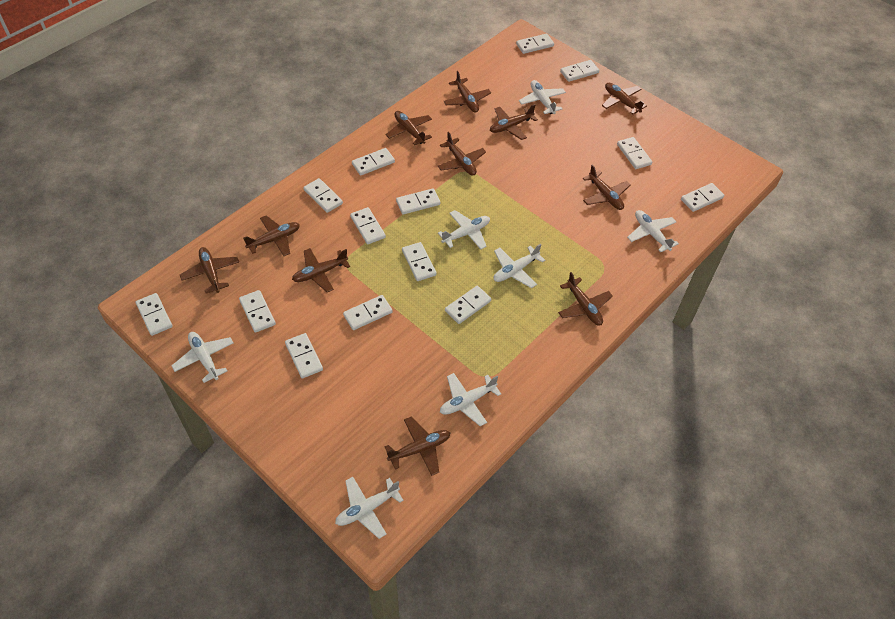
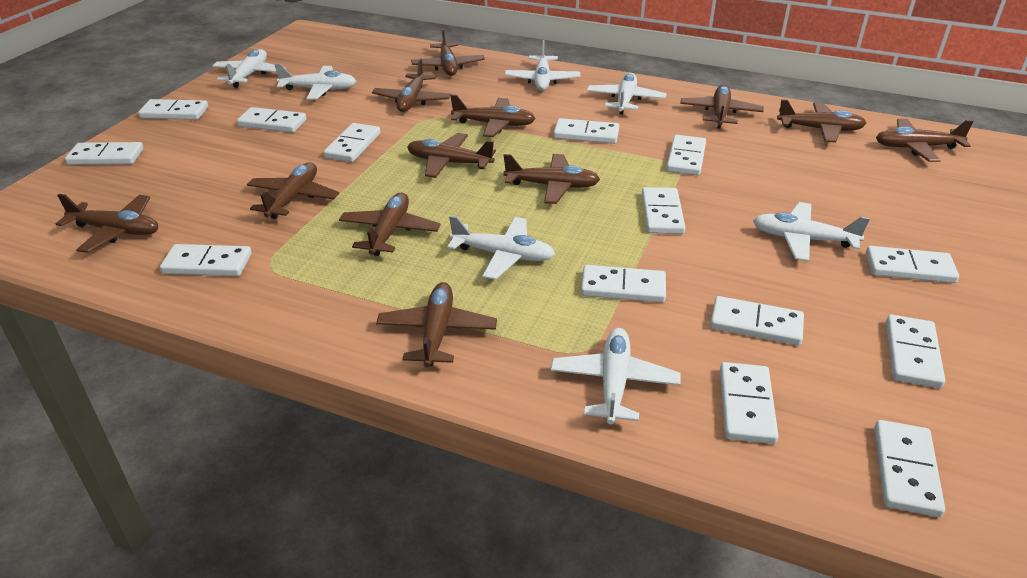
brown plane: [180,247,239,293] [243,215,300,256] [292,248,350,292] [384,417,450,476] [386,111,432,145] [438,132,486,176] [443,71,491,113] [490,104,538,140] [558,272,613,326] [583,165,631,210] [602,83,647,114] = 11 -> [56,194,158,253] [247,162,339,219] [339,193,441,256] [372,58,451,112] [376,282,497,367] [407,133,496,178] [411,28,485,76] [450,95,536,137] [503,154,600,204] [680,85,763,128] [777,99,867,143] [876,119,974,162] = 12

